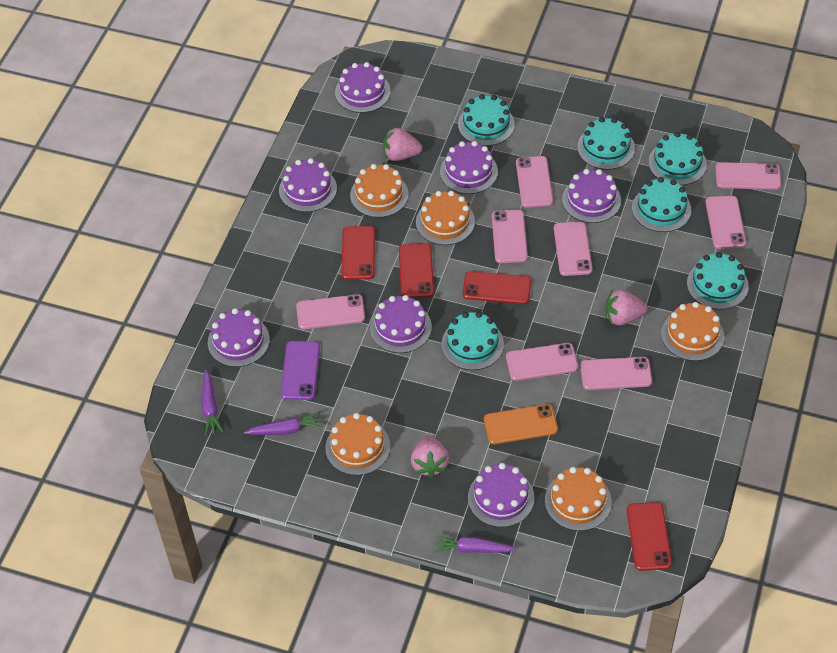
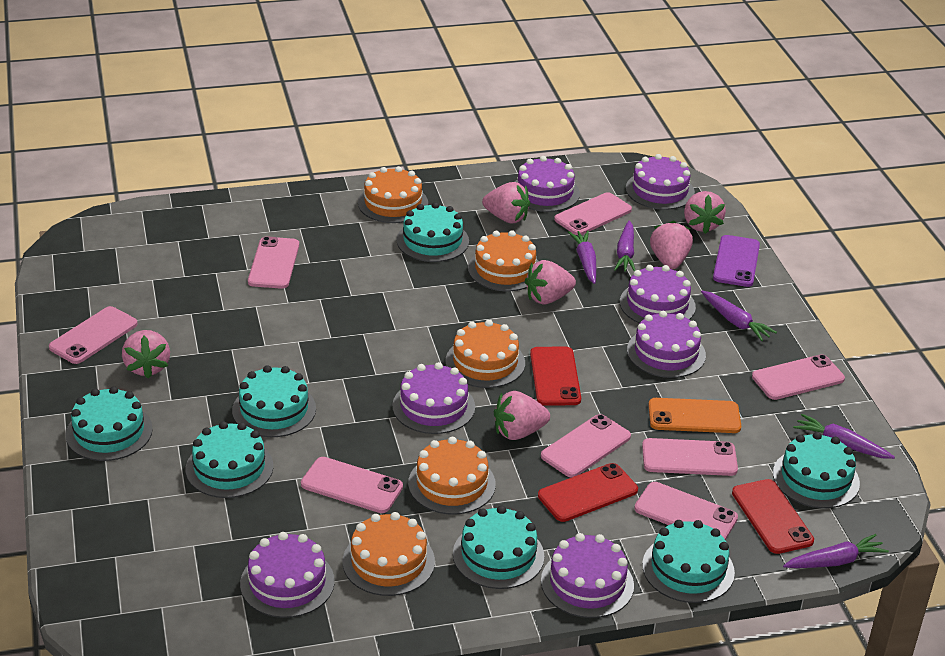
pink strawberry: [383,127,422,161] [411,436,449,478] [606,289,647,325] = 3 -> [122,330,170,379] [482,182,530,223] [494,391,550,440] [525,260,576,304] [650,220,693,269] [684,191,726,234] = 6
purple carrot: [201,370,224,436] [244,412,323,435] [433,535,517,553] = 3 -> [568,230,596,284] [614,220,636,272] [701,291,777,341] [783,534,889,568] [793,414,895,459] = 5
red phone: [341,226,375,280] [399,243,434,298] [463,271,531,304] [627,502,672,571] = 4 -> [530,346,581,406] [538,463,638,522] [732,479,814,554] = 3
turquoise cake: [441,312,504,370] [458,94,515,146] [577,117,635,170] [632,177,691,232] [649,132,707,186] [687,252,749,310] = 6 -> [65,386,153,461] [186,421,273,498] [232,365,316,437] [396,202,469,262] [453,506,544,589] [642,520,735,603] [773,432,860,508] = 7

